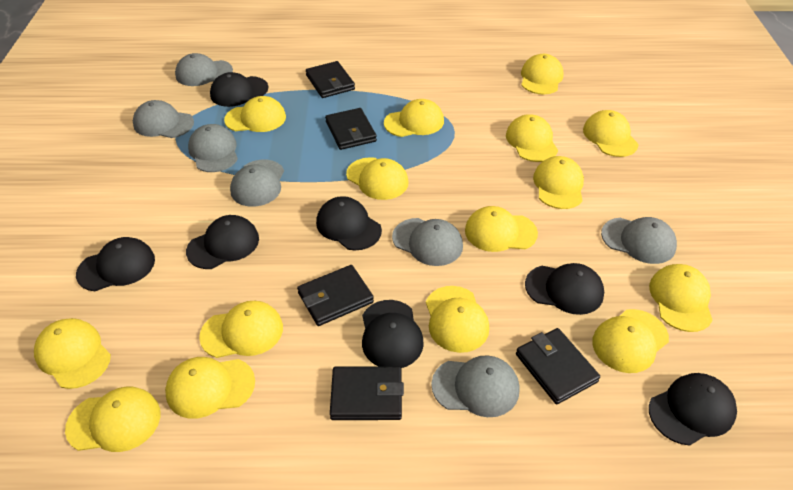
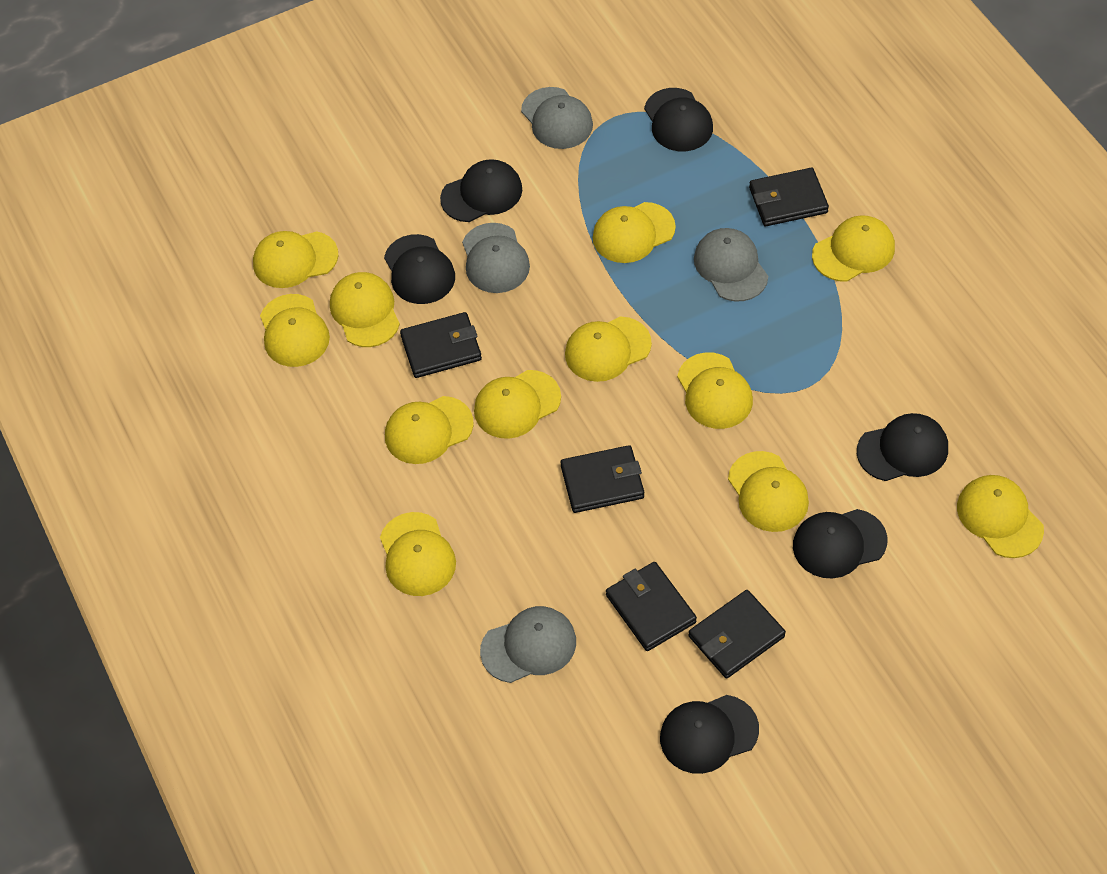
black cap: [76,237,155,291] [186,215,259,269] [210,72,268,107] [316,196,382,250] [362,300,424,368] [525,263,604,315] [649,373,737,446] = 7 -> [384,234,455,304] [440,159,523,222] [644,88,713,151] [660,695,759,774] [793,509,887,579] [857,413,948,481] = 6
grey cap: [133,100,194,138] [175,53,233,86] [188,124,238,172] [230,160,284,207] [392,218,463,266] [431,355,519,417] [601,217,677,264] = 7 -> [462,223,530,293] [480,606,576,683] [521,87,593,149] [694,228,768,302] = 4
yellow cap: [34,318,111,389] [65,387,160,452] [165,357,255,419] [199,301,283,358] [224,96,286,132] [346,157,409,200] [384,99,444,137] [426,286,489,353] [465,206,538,252] [506,114,558,162] [521,54,563,95] [533,156,584,209] [583,110,638,157] [592,309,669,373] [649,264,713,332] = 15 -> [253,231,338,288] [260,294,330,367] [330,272,400,347] [380,512,456,596] [385,396,474,464] [474,370,561,439] [565,317,652,382] [593,202,676,263] [677,352,753,429] [728,451,809,532] [812,215,895,282] [957,475,1044,558] = 12

